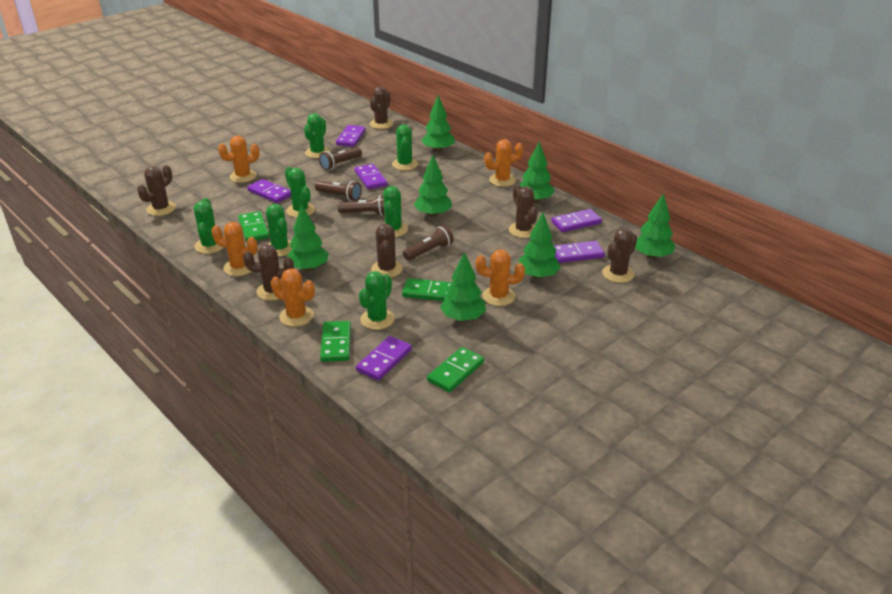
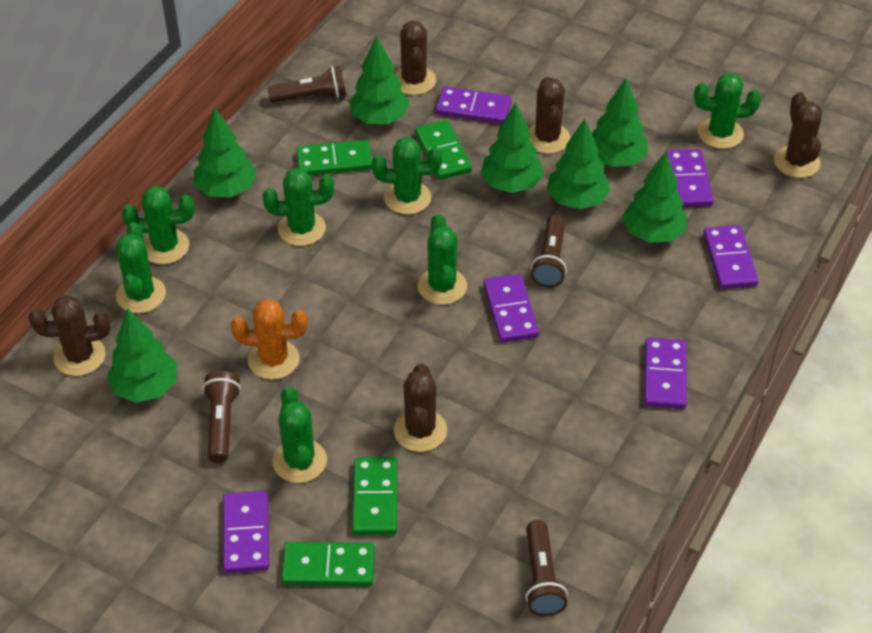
brown cactus: [137,165,176,216] [243,244,294,301] [370,86,393,129] [371,224,403,278] [509,184,538,238] [602,228,637,283] = 6 -> [29,295,111,376] [394,21,436,95] [394,363,447,452] [529,77,570,154] [774,92,822,178] = 5
orange cactus: [211,222,258,276] [218,136,259,183] [271,269,315,327] [476,249,525,306] [484,139,523,187] = 5 -> [231,299,308,380] = 1

